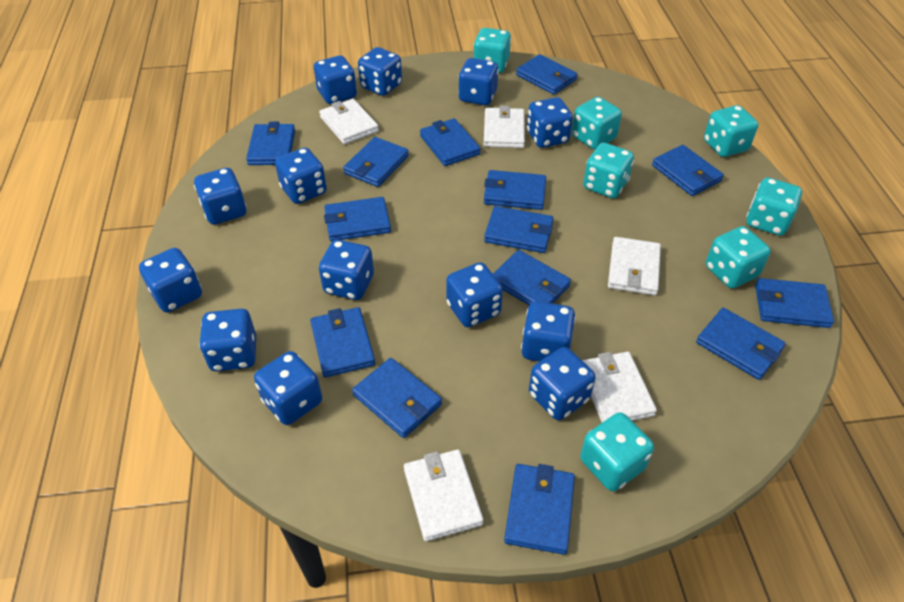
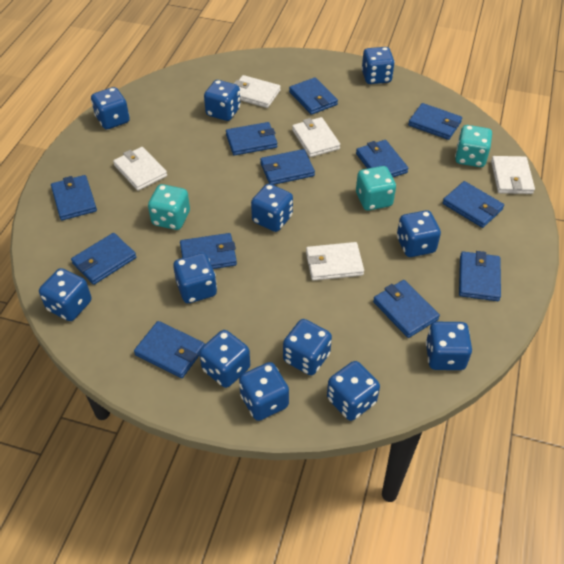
blue dice: [139,248,202,313] [194,168,247,225] [199,309,256,371] [254,351,322,425] [275,148,327,204] [313,55,357,104] [319,240,374,300] [358,47,402,96] [446,262,503,327] [458,58,499,105] [521,301,576,362] [527,97,573,148] [529,347,596,420] = 13 -> [39,268,91,321] [91,87,130,129] [173,253,217,303] [199,330,250,388] [204,80,240,121] [239,362,289,421] [251,184,293,232] [283,319,332,375] [327,361,380,421] [361,47,395,84] [397,210,441,257] [426,322,472,370] = 12
blue wallet: [246,122,295,165] [310,307,375,377] [324,197,391,241] [343,137,409,187] [352,358,442,438] [420,118,481,166] [484,170,546,210] [484,206,554,253] [493,250,571,306] [504,464,575,555] [516,54,578,95] [652,145,724,196] [696,308,786,380] [755,278,834,328] = 14 -> [51,175,97,220] [71,233,137,285] [134,321,205,378] [180,233,237,269] [226,122,277,156] [260,149,315,185] [289,77,338,115] [356,140,408,177] [373,280,440,338] [408,103,462,140] [443,181,504,228] [459,251,501,301] = 12
turquoise dice: [473,28,511,73] [572,97,622,149] [580,412,654,491] [583,143,634,198] [704,105,758,157] [706,226,771,288] [746,178,802,236] = 7 -> [148,184,190,230] [356,166,396,211] [455,125,492,167] = 3

